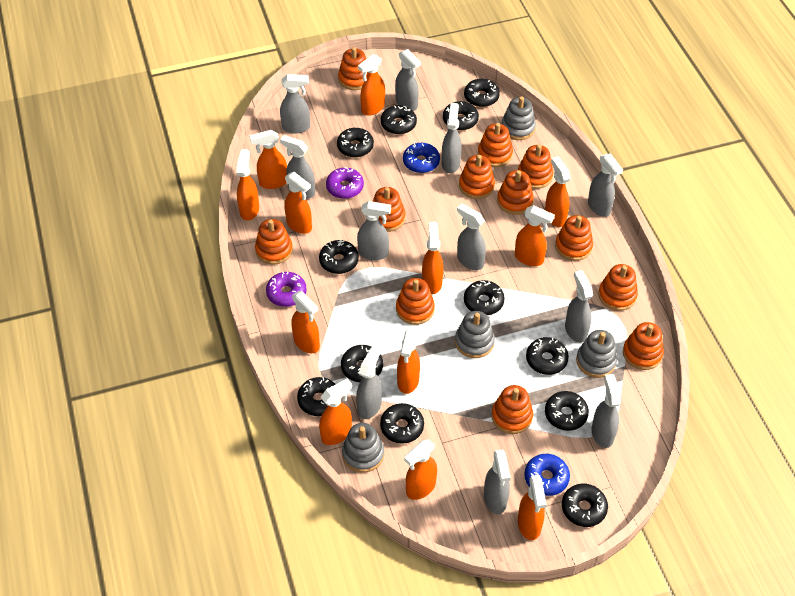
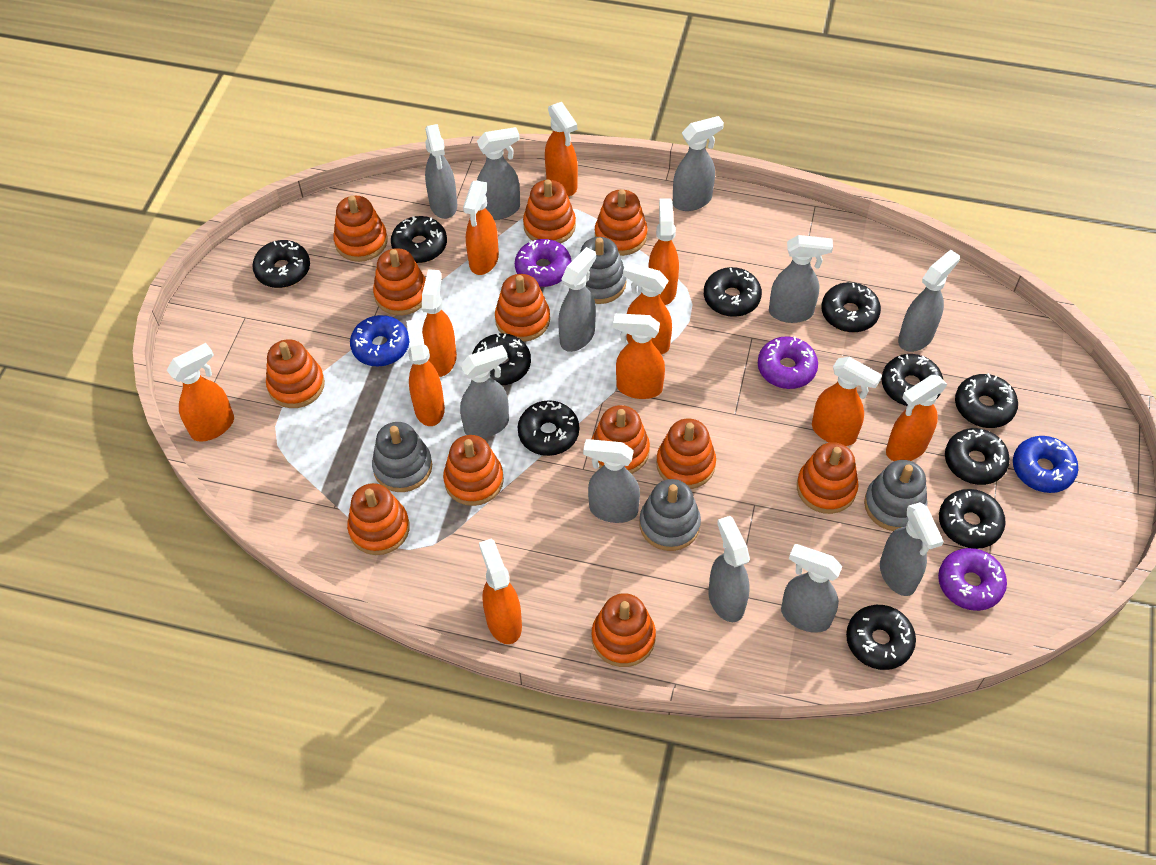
black donut: [297,377,336,416] [319,240,359,274] [337,128,374,158] [341,345,383,382] [380,403,424,444] [381,105,417,134] [443,101,479,130] [464,79,500,107] [464,280,505,315] [526,337,569,375] [545,391,589,431] [562,484,608,527] = 12 -> [252,240,310,288] [391,216,447,263] [472,333,531,385] [517,400,579,456] [704,267,762,317] [821,282,881,332] [846,605,916,670] [882,354,943,406] [939,489,1006,549] [945,428,1010,485] [955,373,1018,428] = 11
orange spray bottle: [237,149,259,221] [250,130,287,189] [285,172,312,234] [291,291,320,353] [319,379,352,445] [358,54,385,116] [397,329,420,394] [404,440,437,500] [422,222,443,294] [515,205,555,266] [518,476,547,540] [545,156,571,227] = 12 -> [167,343,234,442] [406,319,445,426] [422,269,457,377] [463,181,499,275] [479,539,522,644] [545,102,578,196] [613,313,665,399] [623,262,672,354] [648,199,679,305] [812,357,882,446] [886,375,947,461] = 11
purple donut: [266,272,307,307] [326,167,364,199] = 2 -> [515,239,572,287] [758,336,818,389] [938,548,1007,611] = 3

